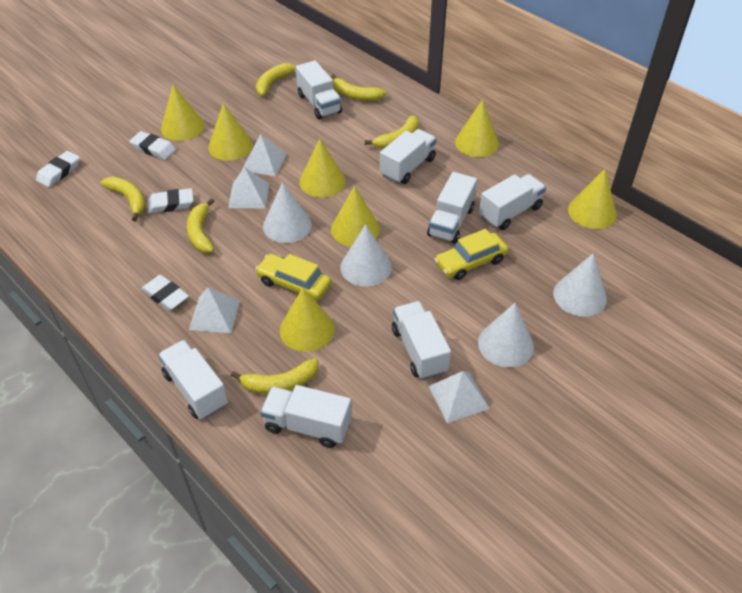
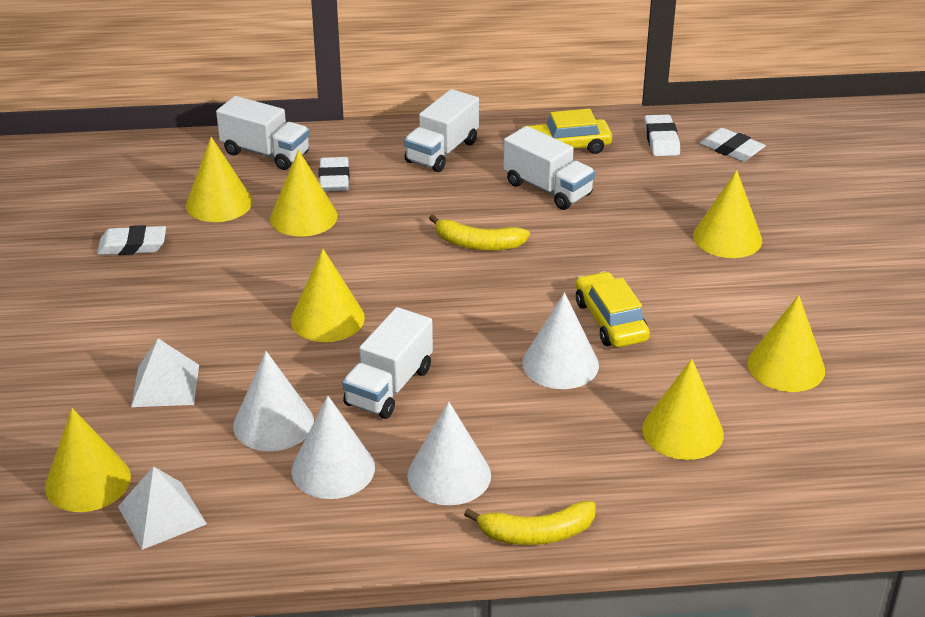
white pyramid: [189,287,240,333] [228,167,269,208] [241,134,286,176] [429,371,490,423] = 4 -> [118,466,207,550] [131,338,199,407] = 2
white truck: [158,340,228,419] [260,385,352,448] [295,60,342,120] [380,129,437,184] [392,301,451,380] [427,172,477,244] [479,174,546,230] = 7 -> [216,96,310,170] [342,307,433,419] [404,89,479,172] [503,126,595,210] = 4
yellow banana: [101,177,146,221] [187,198,214,253] [231,358,318,394] [256,63,296,96] [331,74,386,101] [365,115,419,149] = 6 -> [429,214,530,251] [464,501,595,545] = 2

